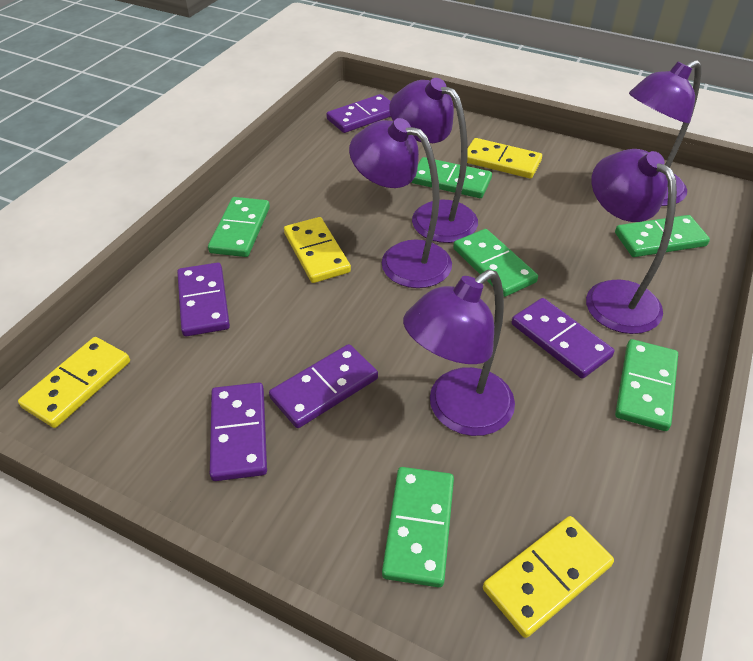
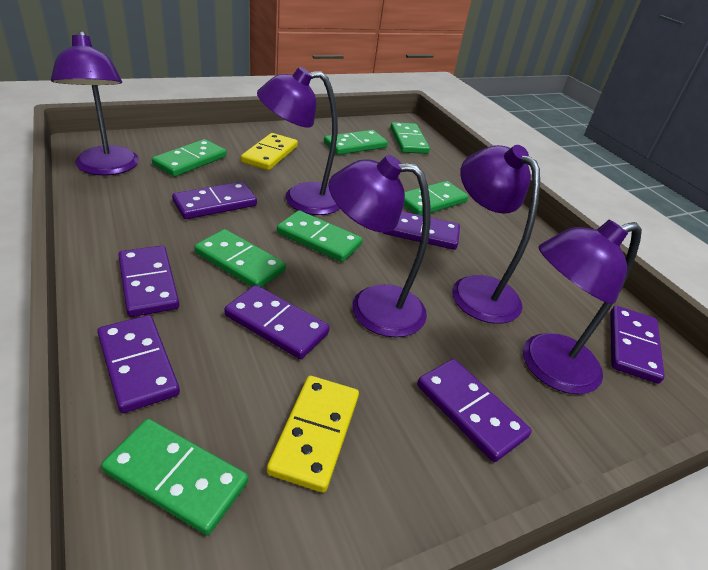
green domino: [208,197,270,257] [382,467,454,587] [411,157,492,198] [453,229,538,297] [615,215,710,257] [615,339,678,431] = 6 -> [101,419,248,535] [152,139,227,177] [194,229,286,287] [277,210,362,262] [324,130,388,155] [390,122,430,154] [404,181,468,215] = 7
purple domino: [177,262,230,336] [210,383,267,481] [269,344,378,428] [326,94,391,133] [512,298,614,379] = 5 -> [97,315,180,413] [118,246,179,317] [172,182,257,219] [224,285,330,359] [383,211,460,250] [417,359,532,462] [610,306,665,384] = 7
yellow domino: [18,337,130,428] [284,217,351,283] [467,138,542,178] [483,516,614,638] = 4 -> [241,133,298,170] [267,376,359,493] = 2

